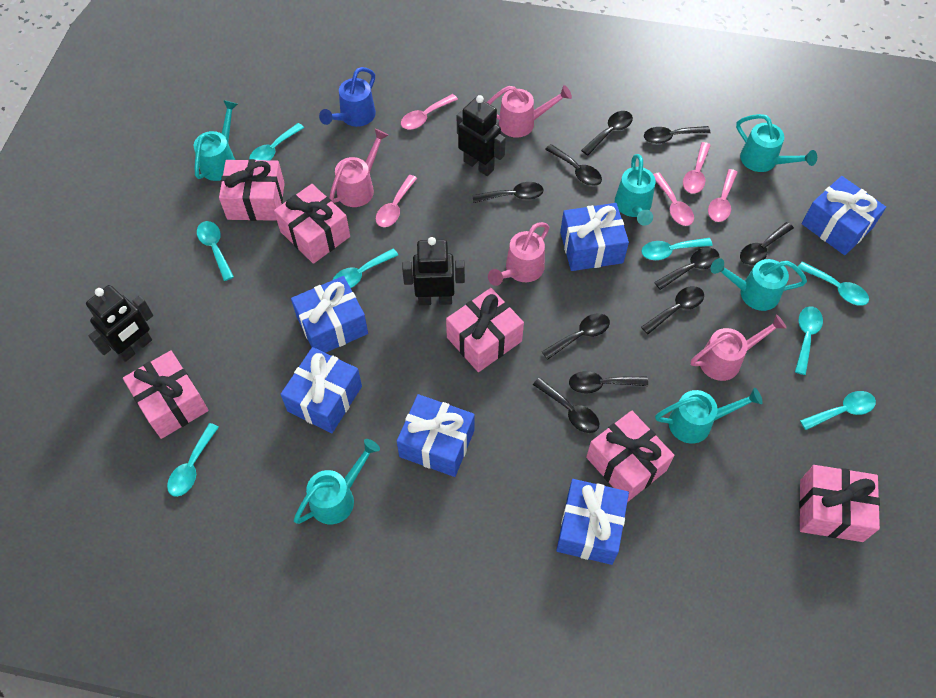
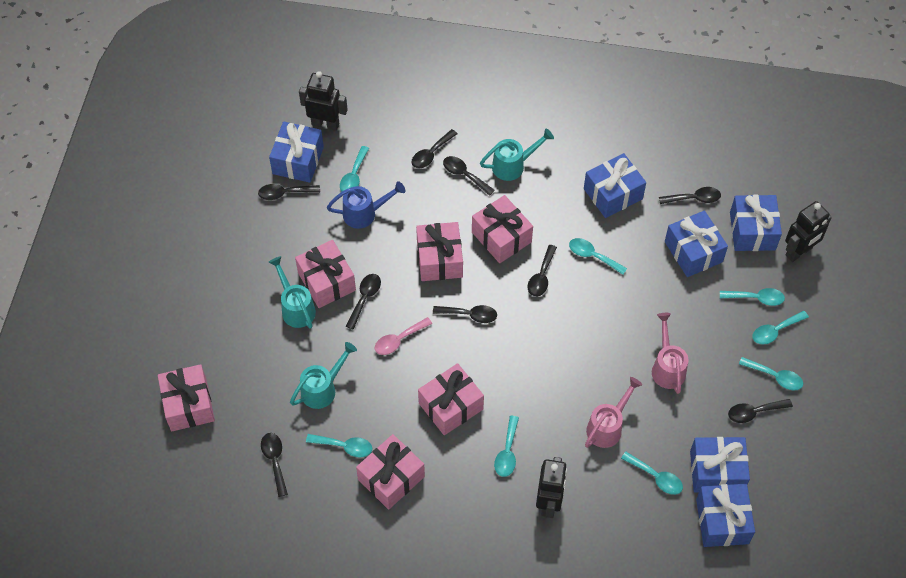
black spoon: [472,182,543,203] [533,378,599,433] [542,313,610,360] [545,144,602,186] [569,371,648,394] [581,111,633,156] [641,286,704,334] [644,126,711,144] [654,248,720,290] [740,222,794,266] = 10 -> [258,184,320,200] [261,433,288,497] [346,274,381,330] [411,129,457,169] [433,305,497,323] [443,156,495,196] [528,245,557,297] [659,187,721,204] [728,399,793,423] = 9
pink spoon: [376,175,417,227] [401,94,458,130] [653,172,694,226] [683,142,711,194] [708,169,738,222] = 5 -> [375,317,432,355] = 1
pink watering can: [329,129,388,207] [487,85,572,138] [488,222,549,286] [691,314,787,381] = 4 -> [585,377,642,448] [652,313,689,394] = 2
turquoise watering can: [194,100,238,181] [294,439,380,524] [615,154,656,226] [655,388,763,444] [710,258,807,311] [736,114,817,172] = 6 -> [269,256,316,329] [290,342,357,409] [480,129,554,181] = 3

